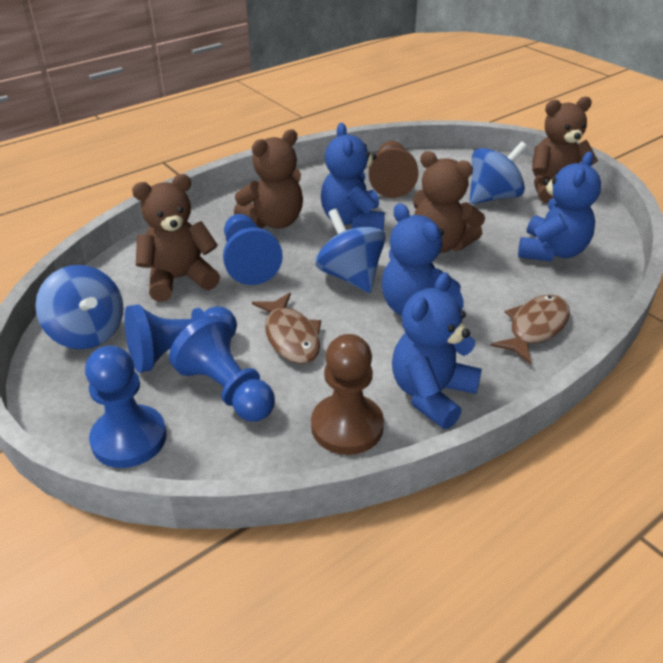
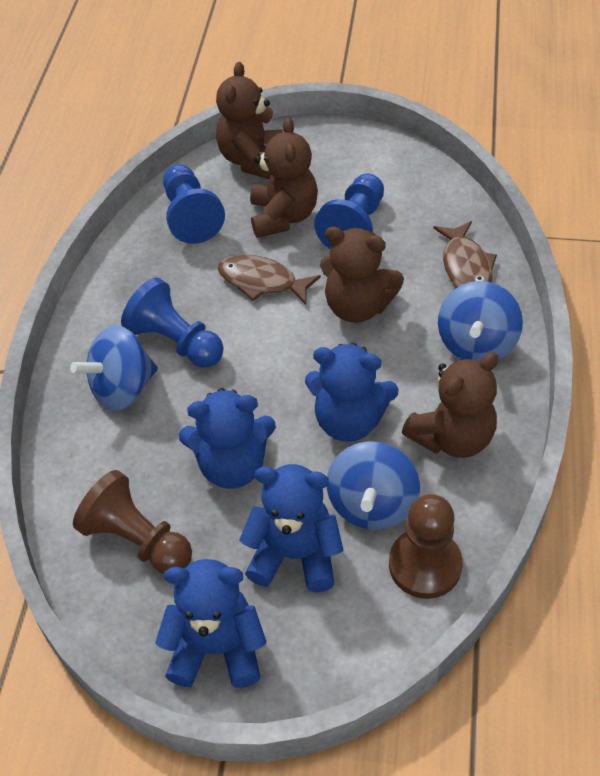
blue pawn: [85,345,167,468] [124,304,237,373] [169,315,275,422] [223,214,283,285] = 4 -> [121,277,224,367] [163,164,225,244] [314,173,384,250] = 3

